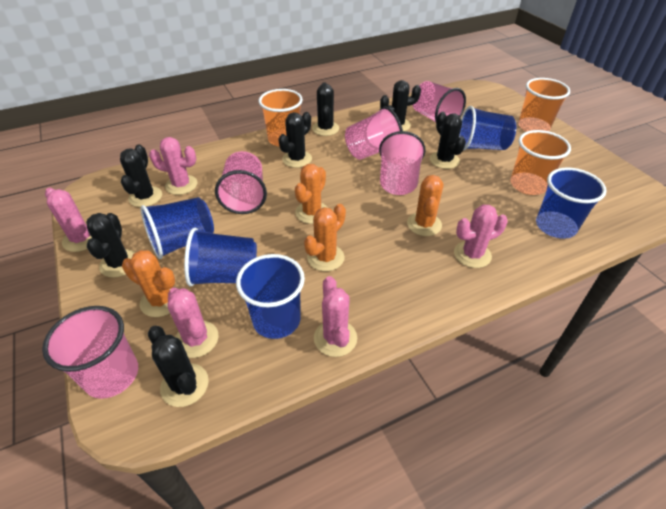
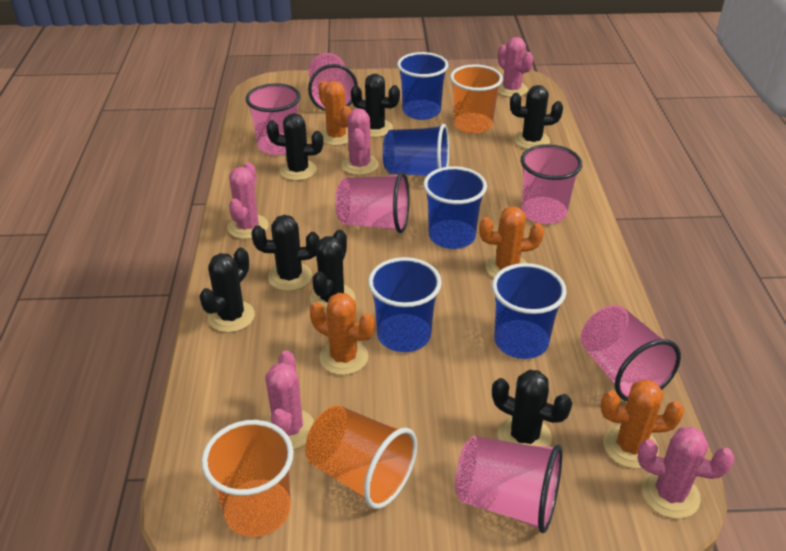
pink cup: [42,306,138,399] [215,151,267,214] [345,107,403,160] [379,131,426,195] [412,81,466,122] = 5 -> [246,83,301,155] [308,53,358,111] [335,172,409,233] [455,436,562,533] [521,144,582,224] [581,305,681,401] = 6

